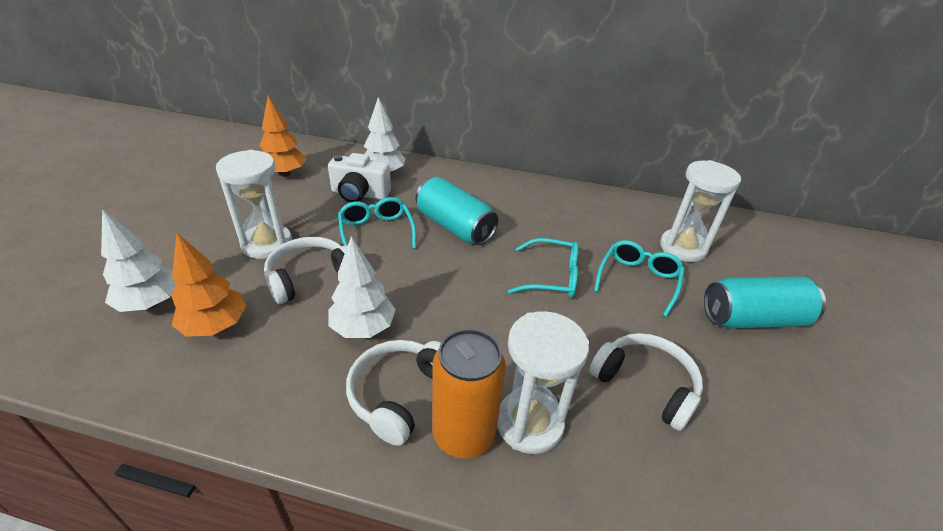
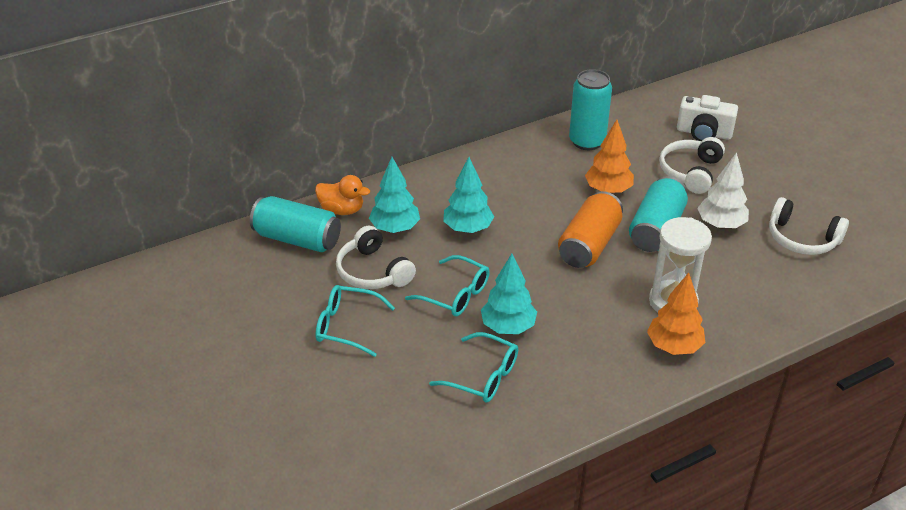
orange duck: none = 0 -> [315,175,370,215] = 1
turquoise can: [416,177,498,245] [704,276,826,329] = 2 -> [250,196,341,252] [569,69,612,150] [629,176,688,252] = 3
turquoise tree: none = 0 -> [369,157,420,233] [443,157,494,233] [481,254,537,334] = 3
white hourglass: [216,150,292,259] [497,311,589,454] [660,160,741,262] = 3 -> [649,217,712,312] = 1
white tree: [101,209,176,312] [328,236,396,338] [364,97,405,171] = 3 -> [697,152,749,229] = 1

